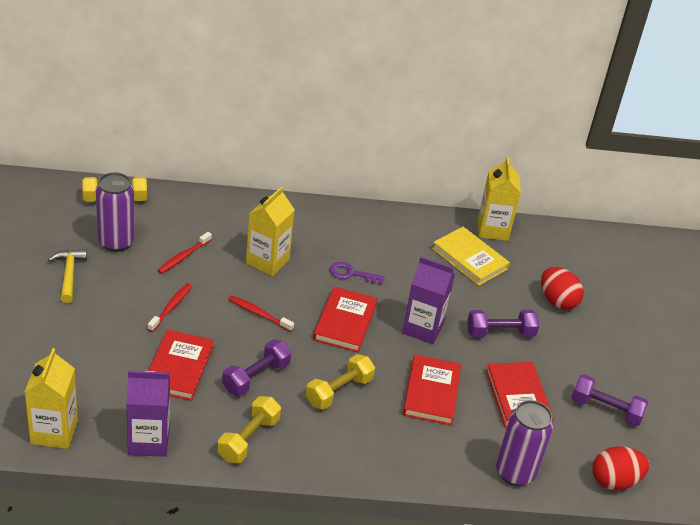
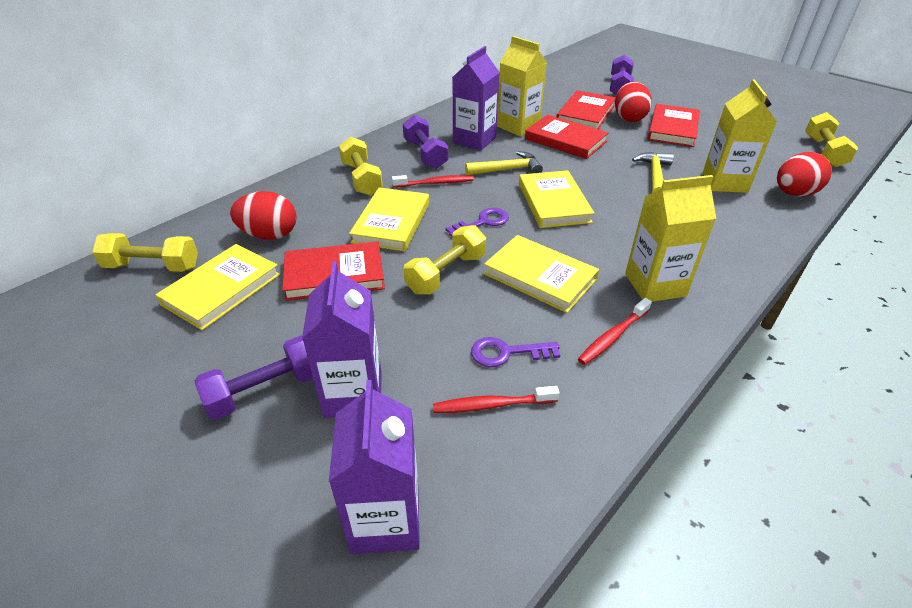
purple can: [96,172,135,252] [496,400,553,486] = 2 -> none = 0
purple carton: [126,371,170,457] [402,257,455,344] = 2 -> [302,262,382,418] [329,380,420,554] [453,46,500,151] = 3
purple key: [330,262,385,285] = 1 -> [445,208,509,237] [471,337,560,367] = 2
red egg: [541,267,584,310] [592,446,649,490] = 2 -> [230,191,296,240] [615,82,652,122] [777,152,832,197] = 3
yellow book: [432,227,510,286] = 1 -> [155,244,280,330] [349,187,429,251] [484,235,599,313] [519,170,595,228] = 4
yellow dumbbell: [82,177,147,202] [218,396,281,463] [306,354,375,410] = 3 -> [92,233,198,272] [339,137,383,196] [403,225,486,294] [805,112,858,167] = 4
yellow hammer: [48,249,87,303] = 1 -> [465,151,543,175] [632,152,674,193] = 2

